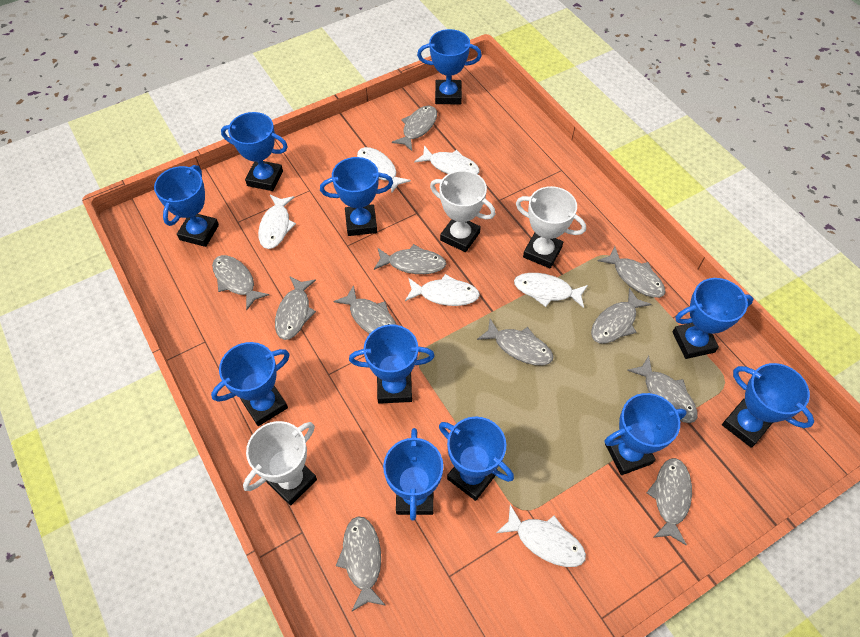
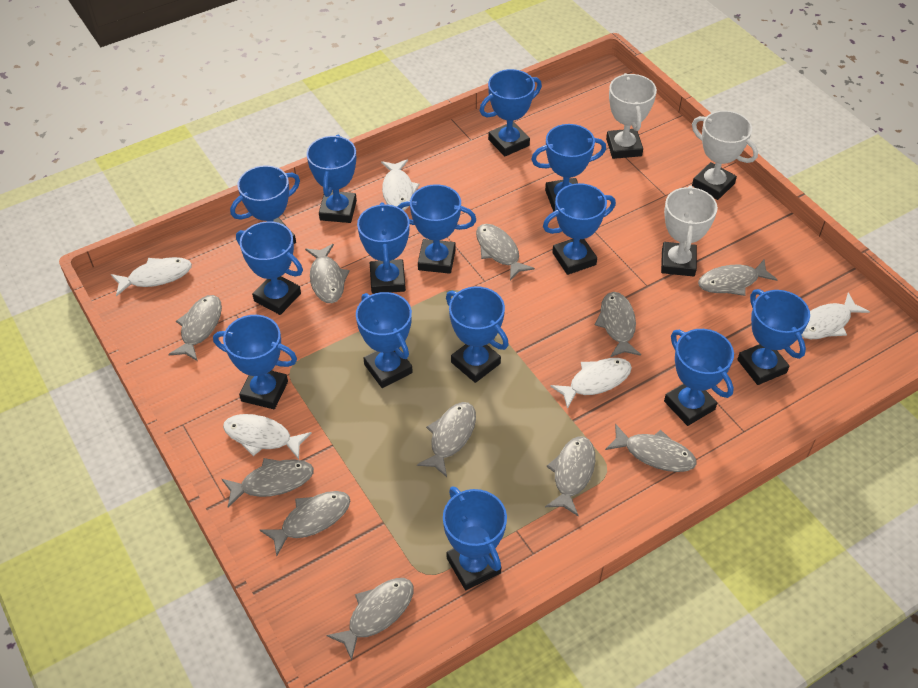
blue trophy: [154,165,219,247] [211,342,290,426] [221,112,288,191] [320,157,393,236] [349,324,435,404] [383,428,443,521] [417,29,482,104] [439,417,514,501] [604,393,687,475] [673,278,753,359] [722,363,814,448] = 11 -> [213,315,297,409] [230,165,300,244] [236,221,303,315] [306,134,357,223] [356,292,413,388] [357,202,410,294] [397,184,476,274] [443,486,507,590] [446,286,509,383] [480,69,542,156] [531,124,606,211] [543,183,616,275] [664,329,734,426] [737,289,810,385] = 14
white fish: [258,195,296,249] [357,147,411,192] [405,274,480,306] [414,145,480,174] [496,505,586,567] [514,273,588,308] = 6 -> [111,257,192,296] [223,414,311,459] [381,159,420,211] [550,358,632,409] [801,292,870,339] = 5

